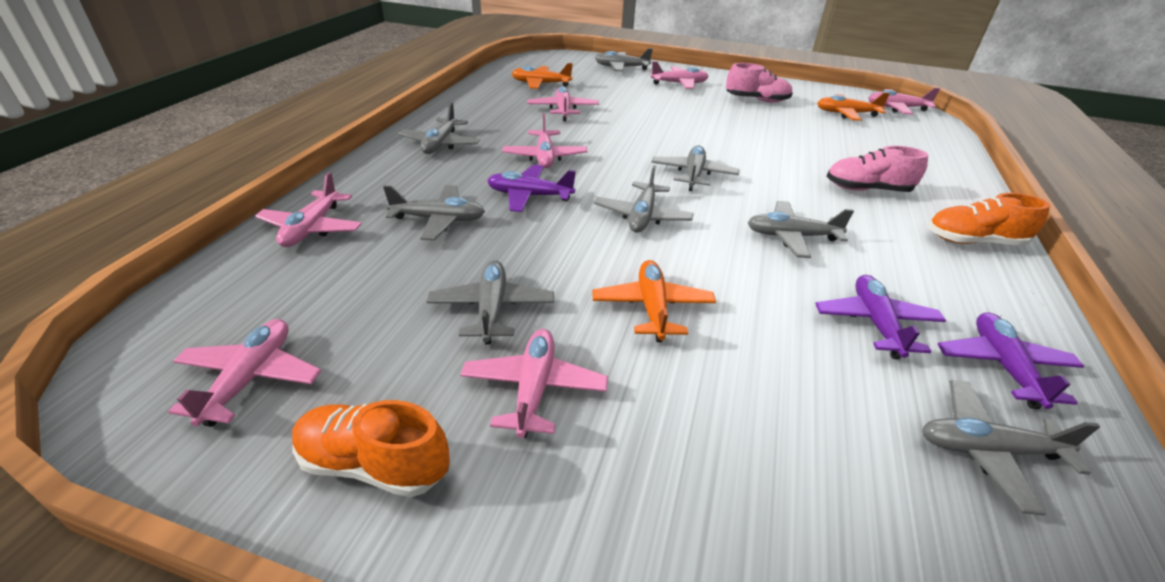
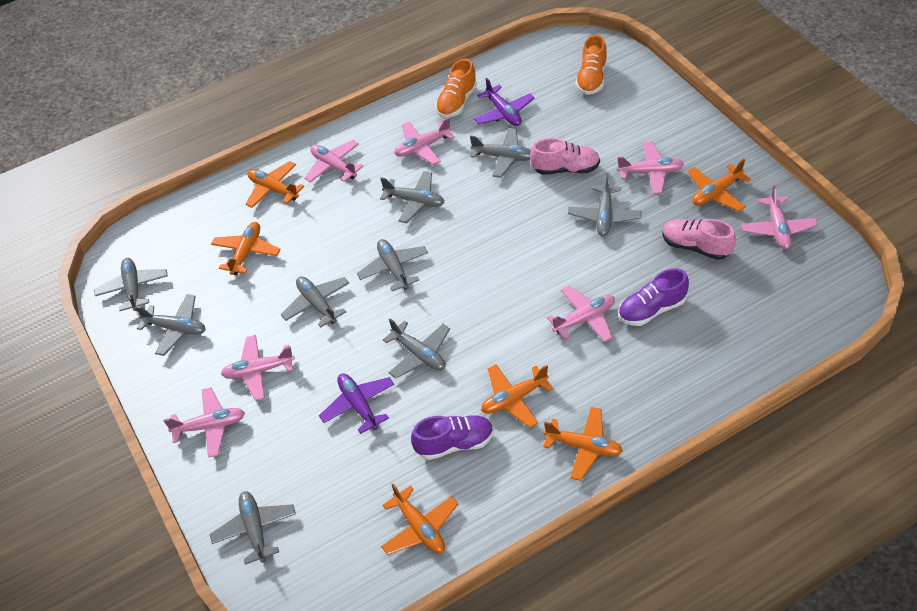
grey plane: [383,185,485,240] [398,102,480,154] [427,260,554,344] [594,165,694,233] [595,48,653,71] [651,145,739,191] [747,201,854,258] [922,380,1100,515] = 8 -> [94,258,168,311] [135,294,206,356] [210,491,296,565] [281,276,349,327] [357,239,428,291] [380,171,444,223] [383,318,450,379] [470,128,531,178] [568,174,641,236] = 9
orange plane: [512,63,573,89] [592,260,716,342] [817,92,890,121] = 3 -> [211,222,281,275] [246,161,304,208] [381,484,458,555] [481,364,554,428] [543,407,623,481] [688,159,751,211] = 6
purple plane: [487,165,576,212] [815,275,946,359] [938,312,1084,409] = 3 -> [319,373,394,434] [474,78,534,126] = 2
purple shoe: none = 0 -> [411,415,494,460] [618,268,689,326] = 2

